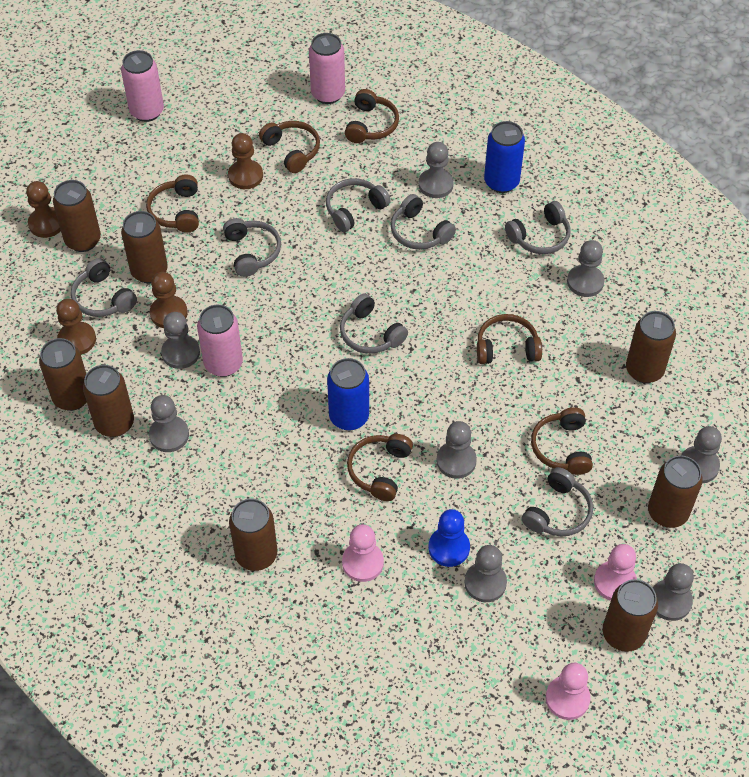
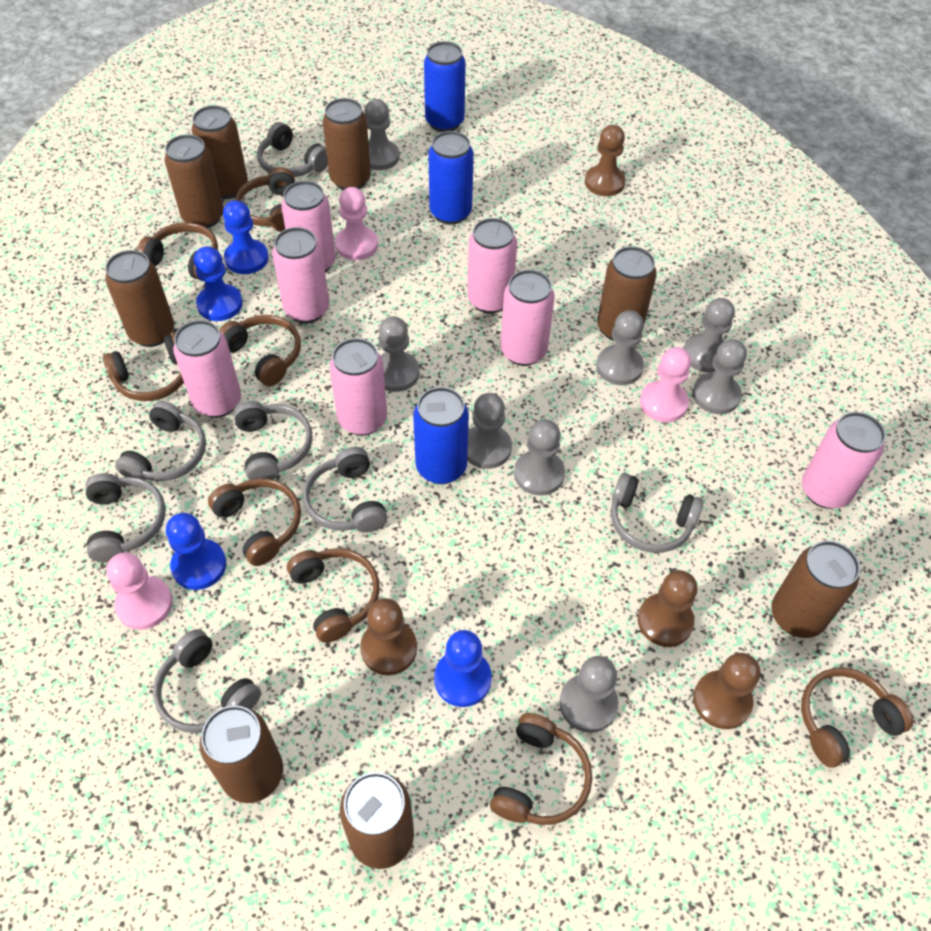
blue can: [327,358,369,431] [484,121,525,193] = 2 -> [413,387,469,484] [424,41,466,132] [428,131,474,225] = 3
blue pawn: [429,509,470,567] = 1 -> [166,513,226,590] [194,246,243,321] [223,200,268,274] [434,630,492,707] = 4
brown headphones: [146,175,199,233] [259,121,320,173] [345,89,399,143] [347,434,413,501] [477,314,542,364] [531,407,593,475] = 6 -> [103,332,184,401] [137,222,218,281] [208,478,301,566] [219,315,301,386] [235,167,295,232] [287,548,380,643] [490,713,592,825] [801,668,913,768] = 8
pink can: [121,50,164,122] [197,305,243,377] [309,33,345,104] = 3 -> [173,320,241,418] [272,227,329,323] [281,181,336,272] [329,338,387,436] [467,218,517,314] [500,270,555,366] [802,412,886,509] = 7

